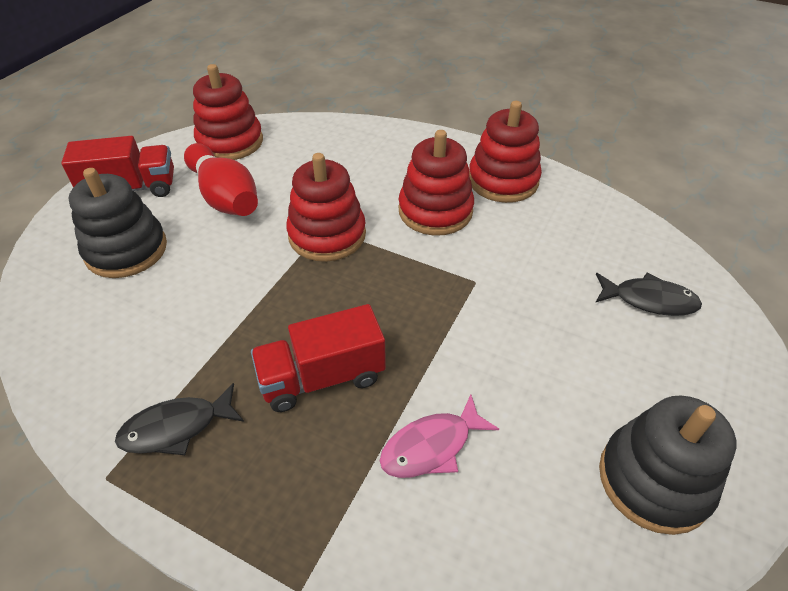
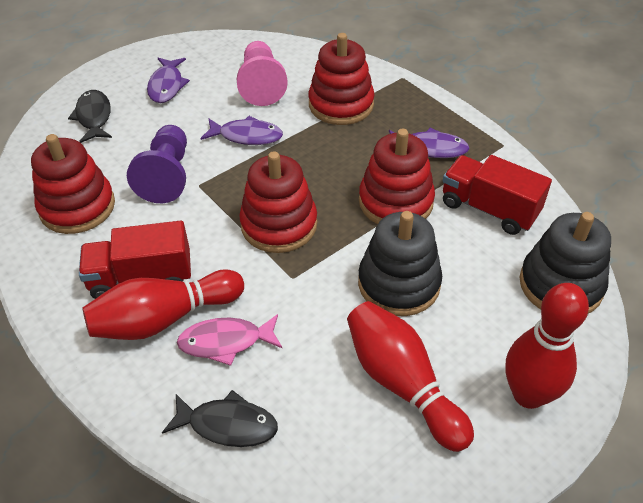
pink pawn: none = 0 -> [237,41,288,106] = 1
purple fish: none = 0 -> [147,58,190,103] [200,116,283,145] [389,128,469,158] = 3
purple pawn: none = 0 -> [127,125,187,203] = 1
red bowling pin: [184,143,258,216] = 1 -> [82,269,244,340] [347,301,474,452] [505,283,589,409] = 3

